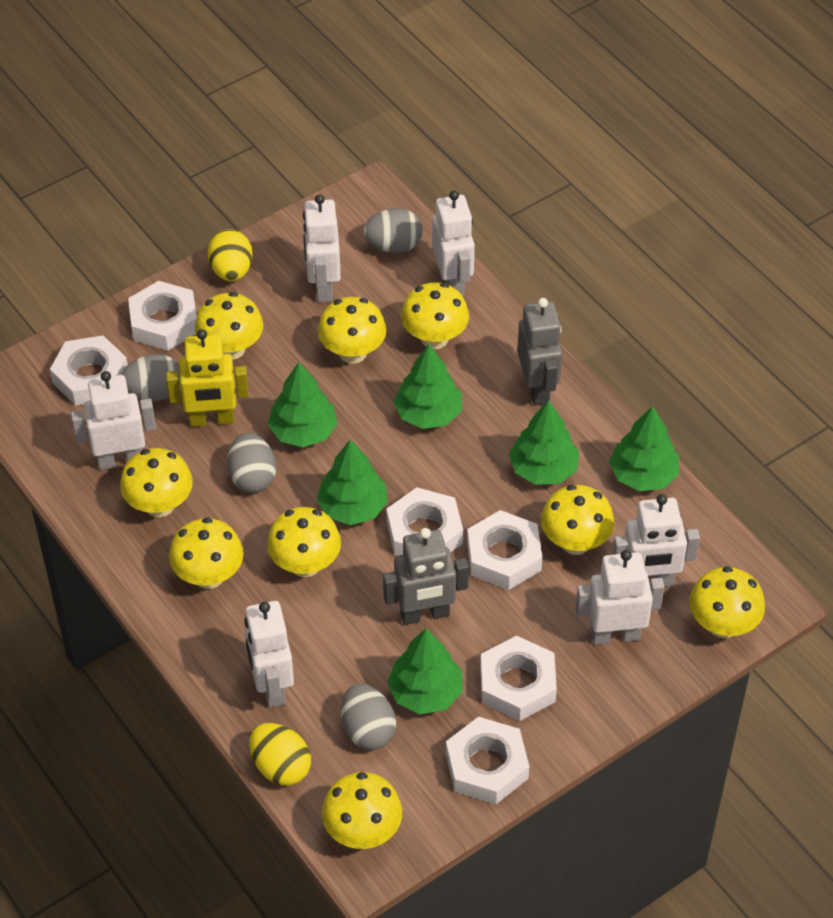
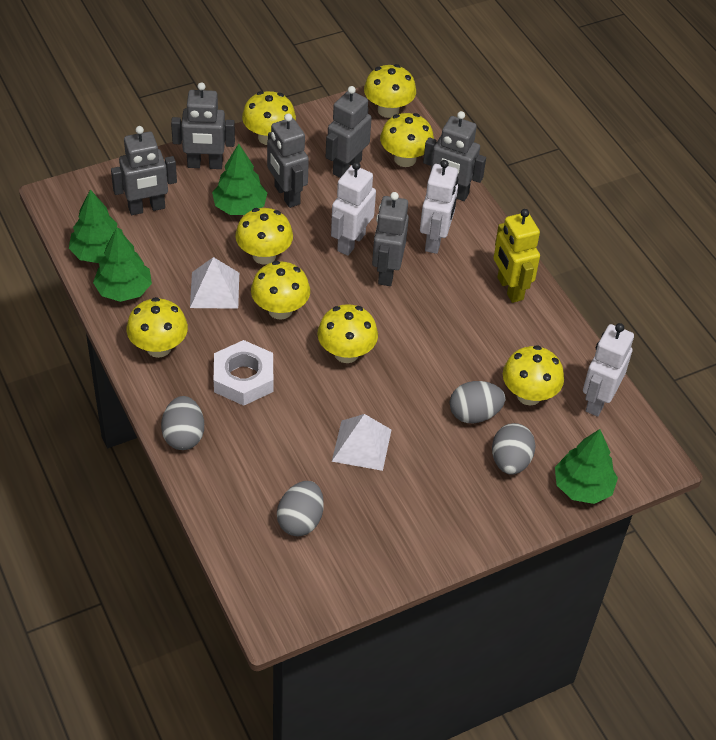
green tree: [268,362,338,447] [316,439,388,525] [387,628,463,714] [394,344,462,429] [509,400,579,485] [609,406,679,491] = 6 -> [69,189,123,263] [93,228,152,302] [212,143,267,215] [555,429,618,504] = 4
grey robot: [383,528,469,625] [517,298,562,406] = 2 -> [111,126,177,215] [171,82,235,169] [267,113,309,208] [326,86,372,178] [372,192,409,286] [423,111,486,201] = 6
white nut: [50,336,128,406] [128,281,197,351] [386,487,463,556] [446,717,529,804] [467,510,542,590] [480,636,557,721] = 6 -> [214,340,273,406] = 1
white pyramid: none = 0 -> [190,257,239,309] [332,414,391,471] = 2
white robot: [71,371,156,470] [244,601,294,708] [303,194,341,302] [432,191,475,296] [575,550,664,645] [612,494,700,587] = 6 -> [331,162,376,256] [420,160,459,254] [583,323,634,417] = 3
yellow egg: [208,229,253,281] [249,723,311,785] = 2 -> none = 0
yellow mushroom: [120,448,193,517] [169,518,244,589] [195,292,263,360] [267,507,341,577] [318,297,386,364] [322,772,402,849] [401,282,469,349] [541,485,614,555] [689,566,765,639] = 9 -> [127,297,188,358] [235,208,293,265] [242,91,296,145] [251,261,310,320] [317,304,378,363] [364,64,416,118] [380,113,434,167] [503,345,564,406] = 8

